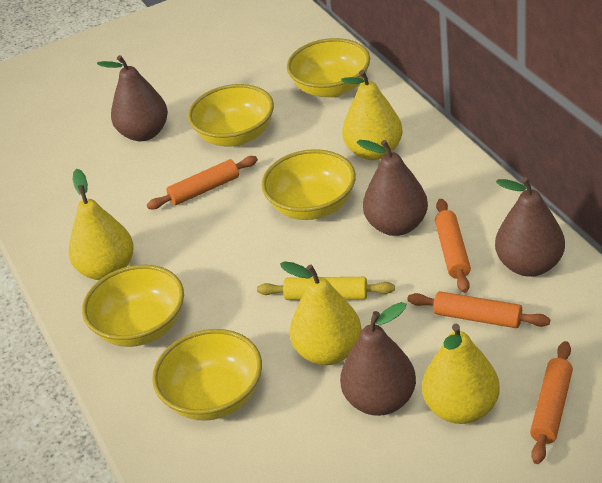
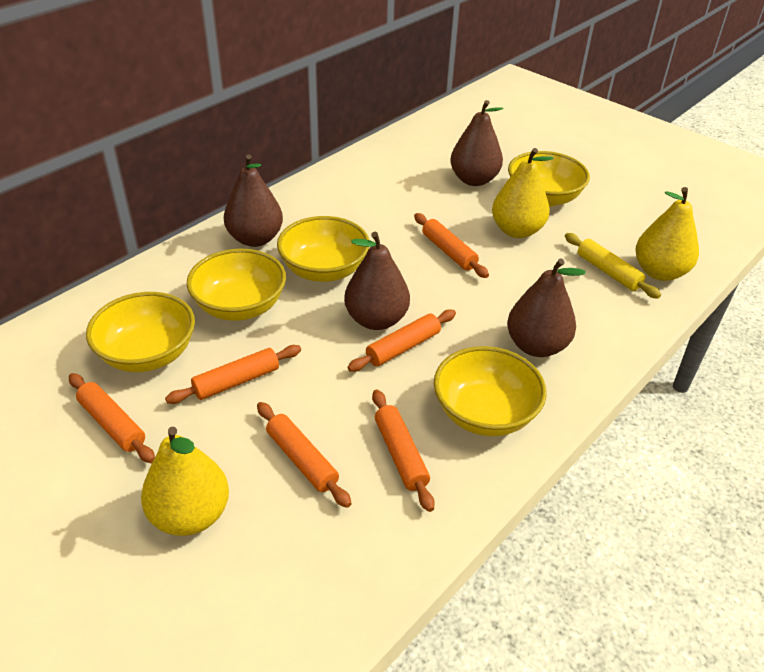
orange rolling pin: [147,156,258,209] [407,291,550,328] [435,199,471,293] [530,341,573,464] = 4 -> [69,373,155,463] [165,345,301,404] [257,402,352,508] [347,309,456,372] [372,390,435,512] [414,213,489,278] = 6
yellow pear: [69,169,134,280] [280,261,362,365] [341,70,403,160] [422,324,500,424] = 4 -> [141,427,229,536] [492,148,553,238] [636,187,699,281] = 3

